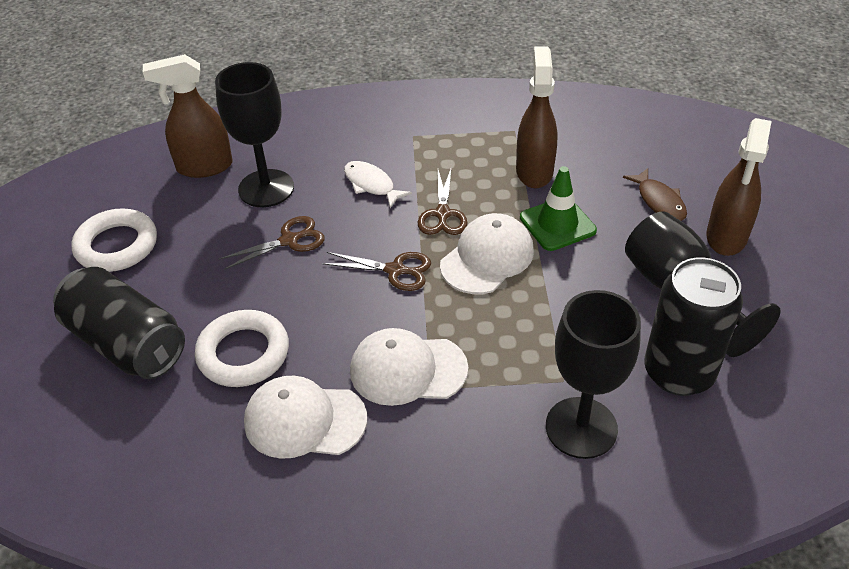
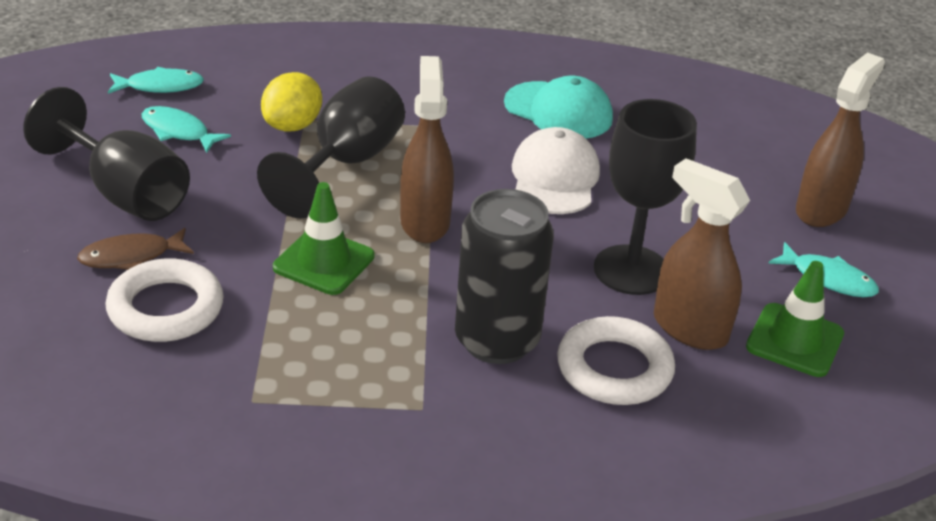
black can: [53,267,185,379] [644,257,743,396] = 2 -> [455,189,554,364] = 1
brown scissors: [219,216,325,270] [322,252,431,291] [418,169,468,235] = 3 -> none = 0
green traffic cone: [520,166,597,251] = 1 -> [273,182,375,295] [746,261,844,377] = 2
turquoise cap: none = 0 -> [504,76,613,138] = 1
turquoise fish: none = 0 -> [108,67,204,94] [142,106,231,153] [768,242,879,297] = 3
white cap: [244,376,367,459] [350,328,468,406] [440,213,534,294] = 3 -> [512,127,600,214] = 1
white fish: [344,161,412,208] = 1 -> none = 0
yellow lemon: none = 0 -> [261,72,322,132] = 1

